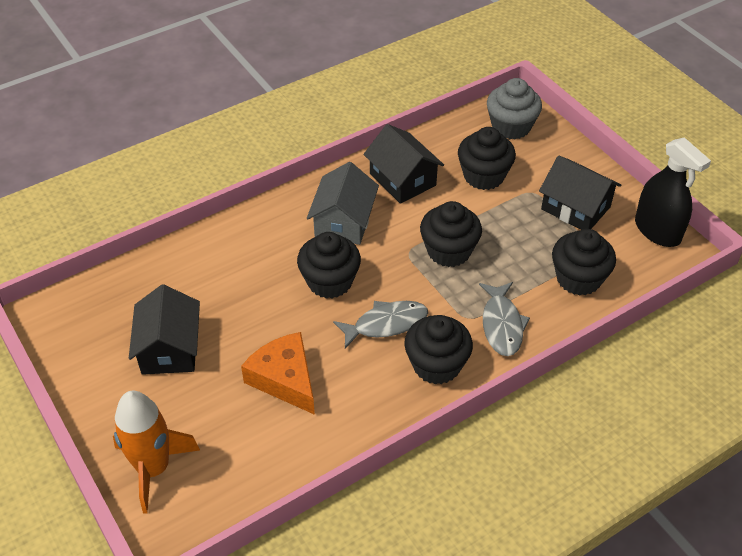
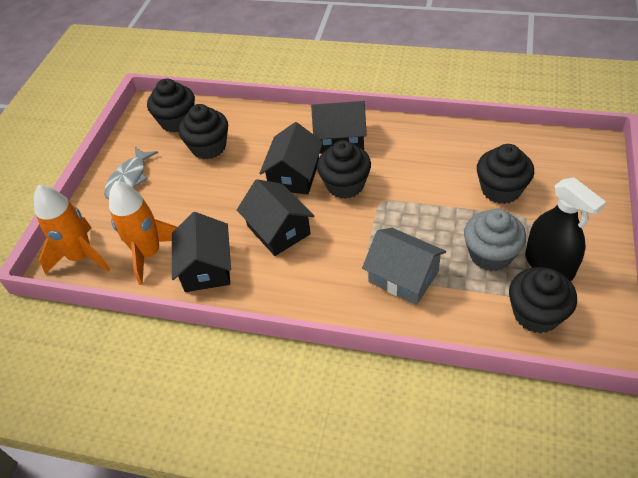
black house: [129,284,200,375] [363,124,444,204] [539,156,621,230] = 3 -> [172,212,231,292] [237,179,314,256] [259,122,323,195] [311,101,367,154] = 4
grey fish: [333,301,428,349] [479,282,530,356] = 2 -> [104,147,158,199] = 1
orange cheese: [241,332,315,415] = 1 -> none = 0
orange rocket: [113,391,200,514] = 1 -> [34,185,110,274] [109,181,177,285] = 2

